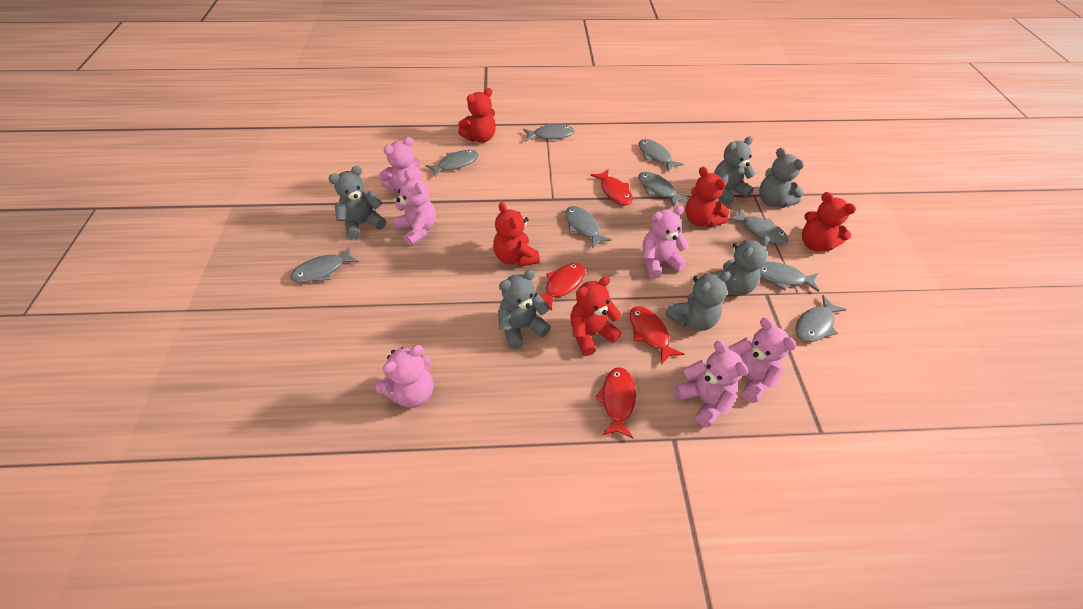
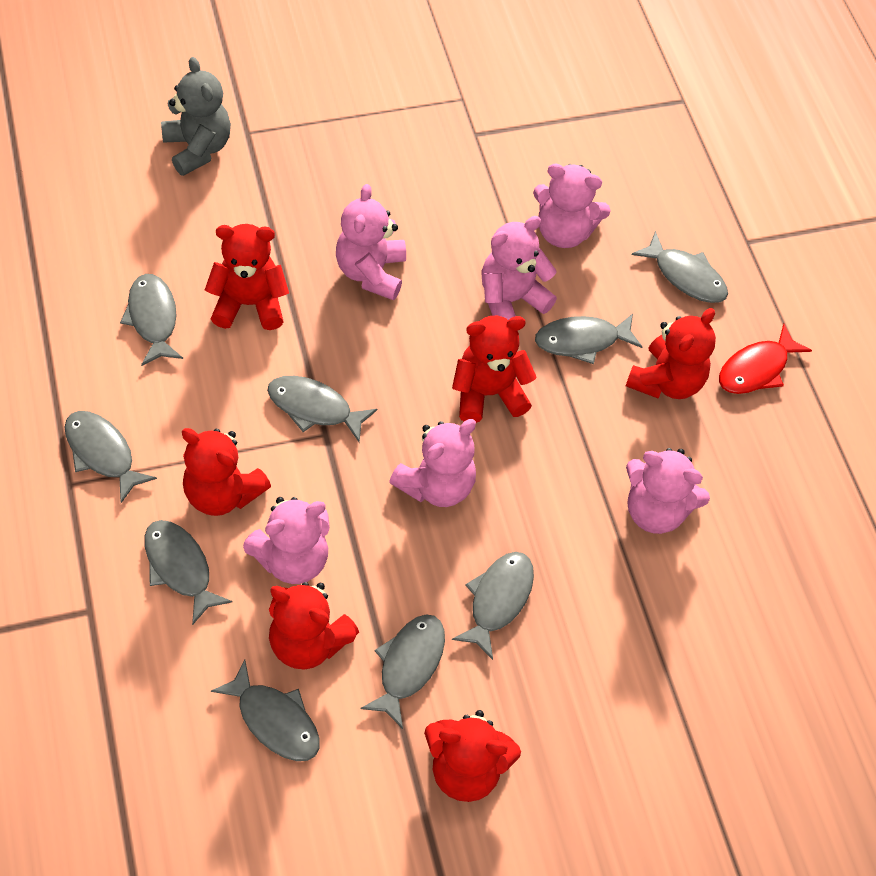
grey teddy bear: [328,166,386,239] [498,270,551,349] [665,271,731,331] [710,236,769,296] [714,136,756,205] [759,148,804,208] = 6 -> [161,57,231,176] = 1
red fish: [540,263,585,311] [590,169,633,205] [595,367,636,438] [630,306,684,365] = 4 -> [719,324,812,394] = 1
red teddy bear: [458,88,496,143] [493,202,540,267] [570,276,622,356] [686,167,730,228] [802,192,856,251] = 5 -> [182,428,271,516] [205,224,289,330] [269,582,359,669] [424,710,521,802] [452,316,537,423] [626,308,716,399] = 6

